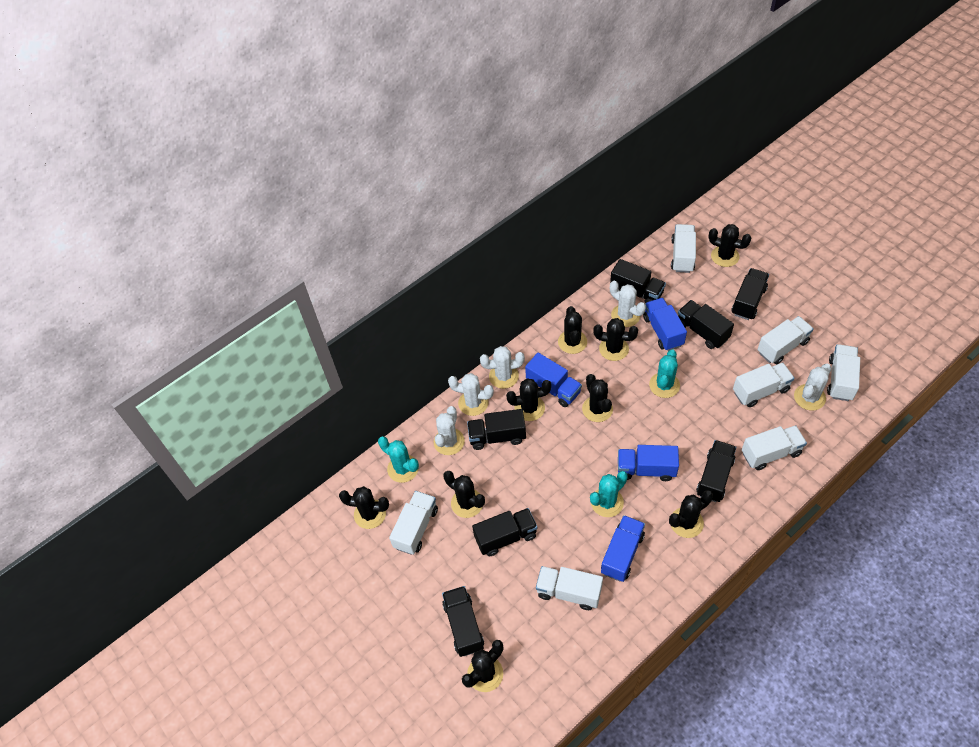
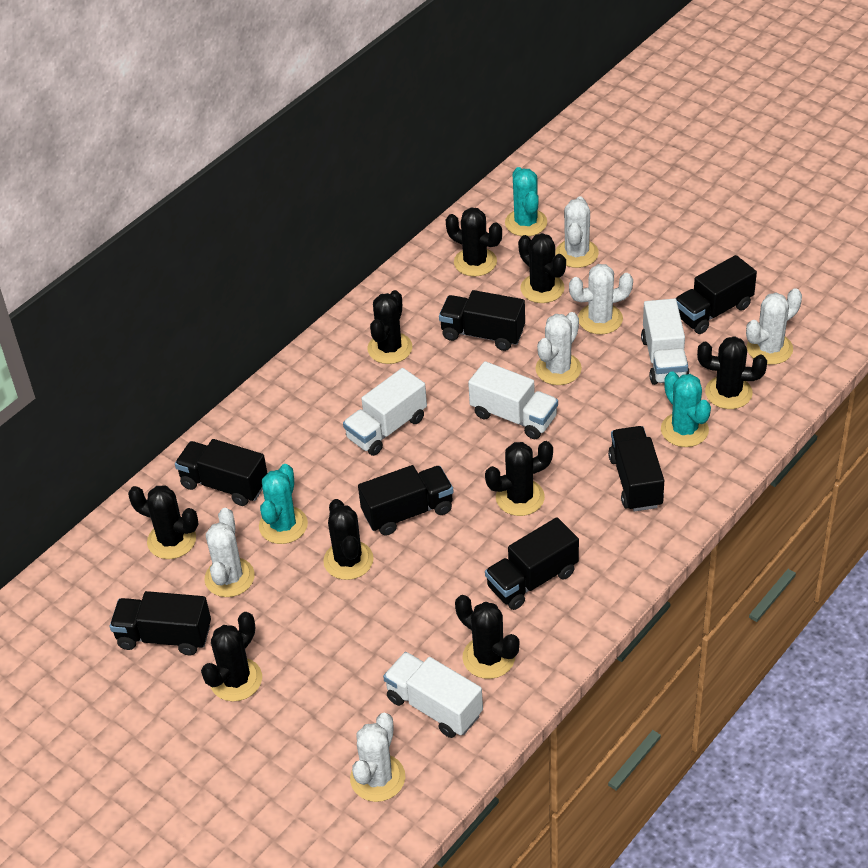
blue truck: [525,353,582,407] [601,515,645,582] [618,445,679,481] [643,298,687,351] = 4 -> none = 0
white cactus: [434,406,465,455] [448,373,494,416] [480,346,525,389] [610,281,646,327] [794,364,831,410] = 5 -> [204,508,255,597] [350,713,405,802] [535,312,582,385] [555,196,599,268] [569,264,633,334] [746,288,802,365] = 6
white truck: [389,491,438,555] [536,566,603,610] [671,224,696,273] [733,363,795,407] [742,425,807,470] [758,316,814,365] [827,344,860,401] = 7 -> [343,368,427,456] [383,652,483,738] [468,361,558,439] [641,299,690,385] = 4

